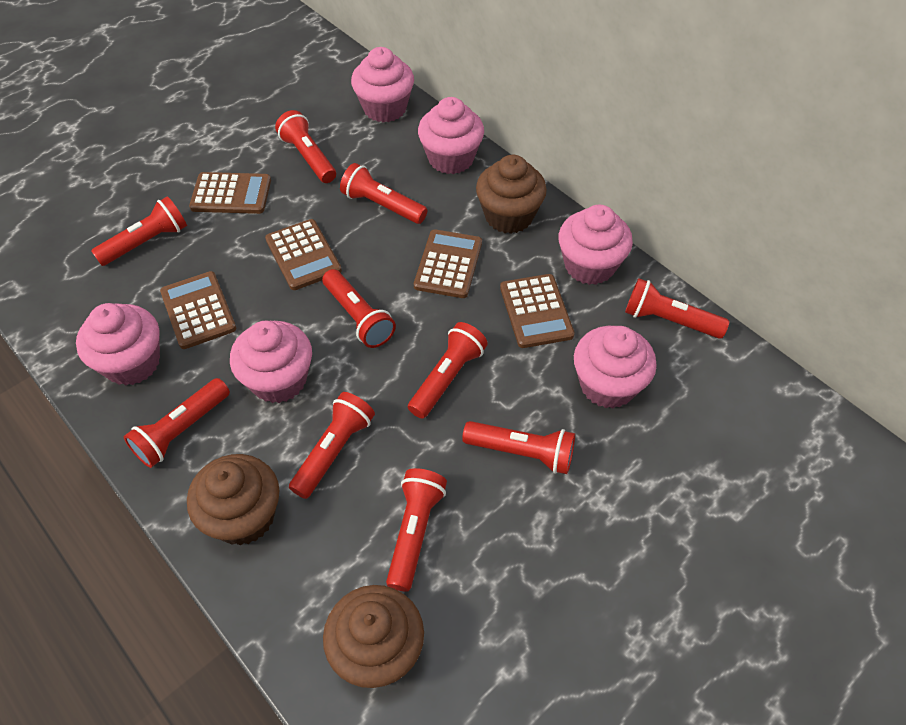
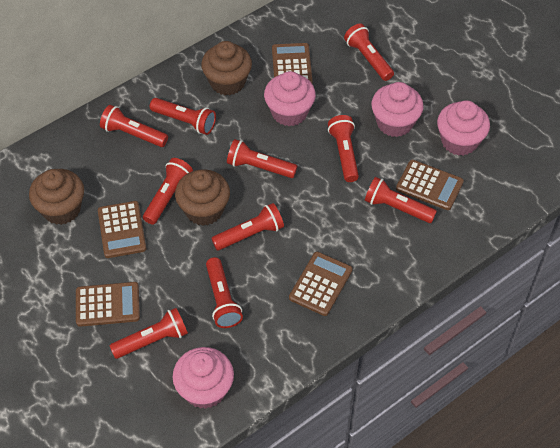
pink cupcake: [76,303,160,386] [230,321,312,403] [351,47,414,122] [418,97,484,174] [558,205,633,285] [574,326,657,408] = 6 -> [172,347,234,409] [264,71,316,126] [371,82,424,137] [437,100,490,156] = 4

